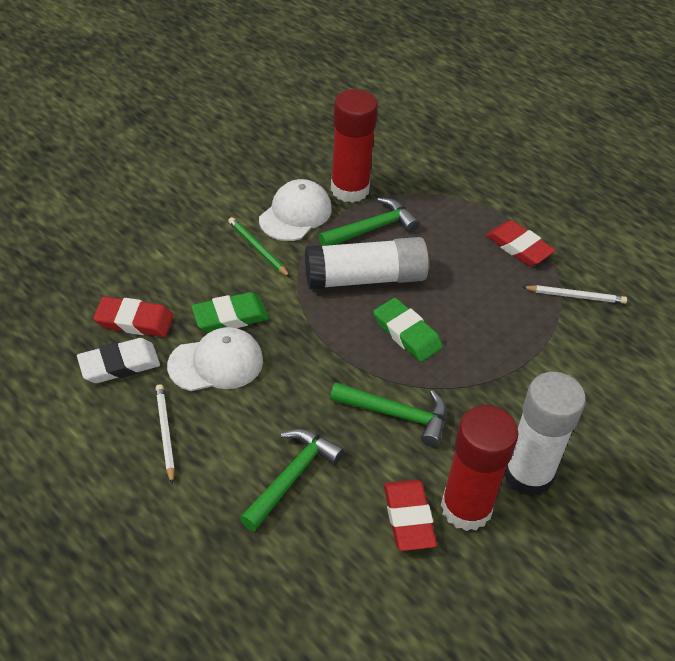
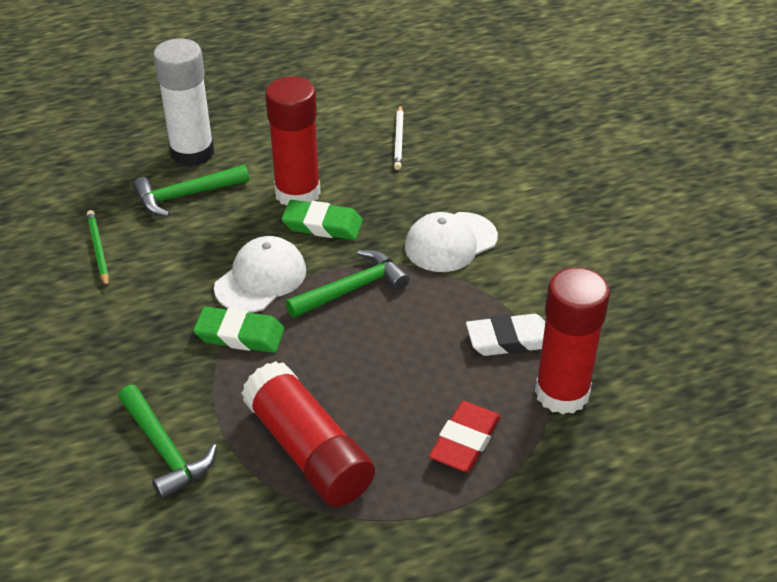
red eraser: [93,297,174,337] [384,480,437,551] [486,220,556,266] = 3 -> [429,401,501,472] = 1
red glue stick: [331,89,378,203] [441,405,518,531] = 2 -> [241,361,375,507] [265,76,321,206] [535,267,610,414] = 3
white glue stick: [305,237,429,290] [504,372,586,497] = 2 -> [153,39,214,167] = 1
white pencil: [155,384,175,485] [522,285,627,304] = 2 -> [394,105,404,170] = 1

